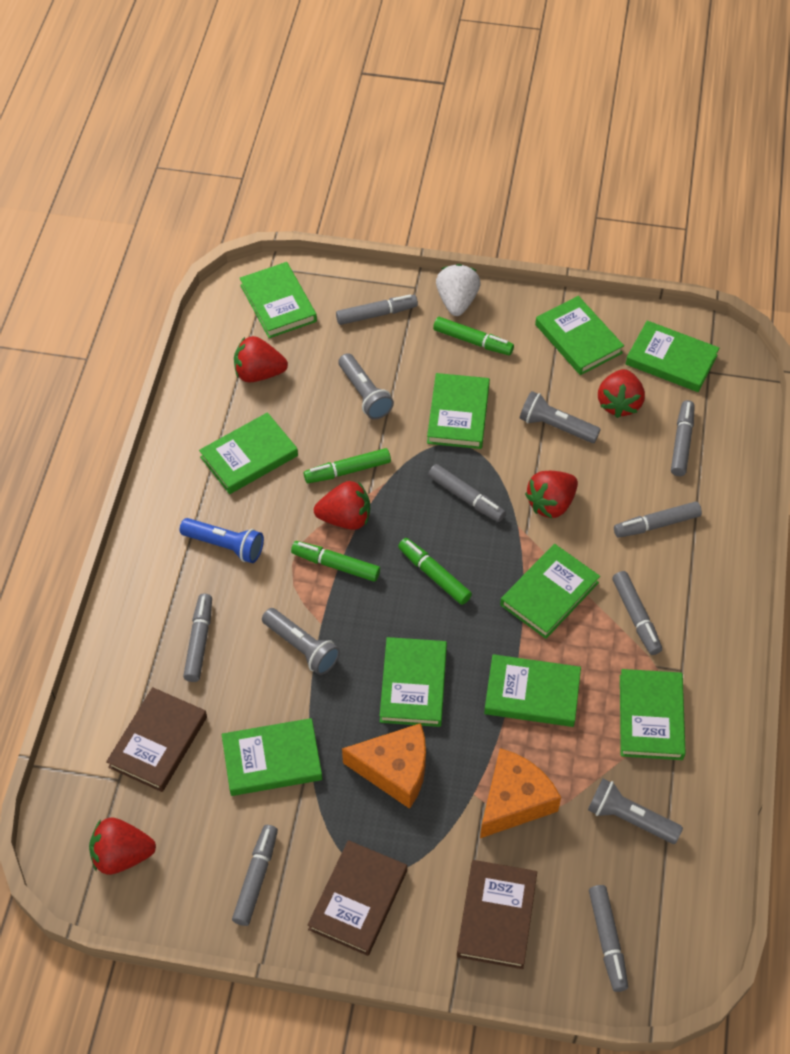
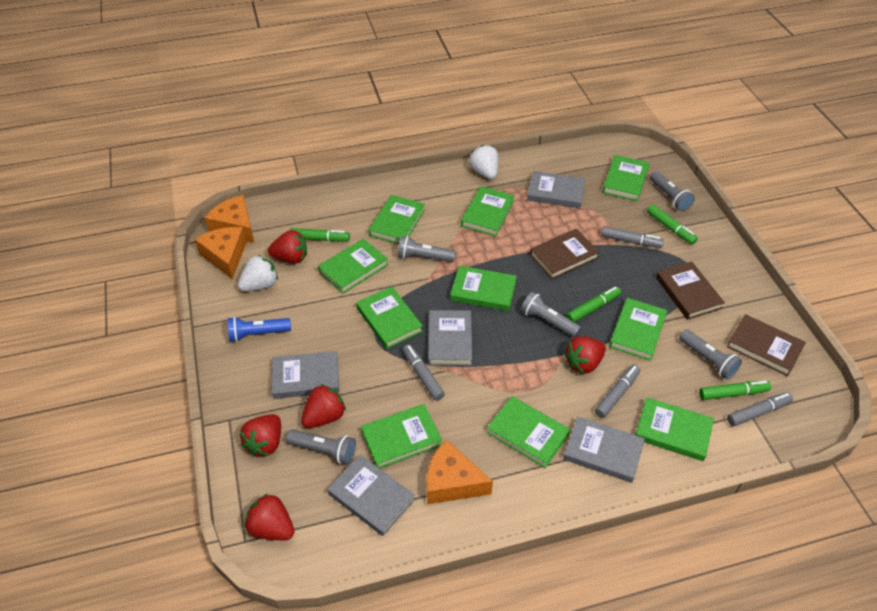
grey book: none = 0 -> [272,351,339,399] [328,455,415,536] [428,310,472,366] [527,171,585,208] [564,417,645,483] = 5
grey flashlight: [262,608,340,675] [338,353,394,420] [519,391,601,443] [588,778,683,844] = 4 -> [286,429,356,464] [398,236,456,262] [521,292,581,337] [650,171,695,211] [679,330,742,379] = 5
grey marker: [183,594,212,682] [232,825,278,926] [336,294,418,325] [428,464,506,522] [589,885,628,992] [612,571,662,655] [614,502,702,538] [671,400,695,476] = 8 -> [403,344,445,401] [595,365,640,418] [602,226,664,248] [727,392,793,426] = 4
orange cheese: [342,723,426,809] [480,748,561,838] = 2 -> [195,227,247,279] [204,195,254,243] [426,440,493,504] = 3
white strawberry: [436,264,481,316] = 1 -> [238,255,278,291] [469,145,499,179] = 2

